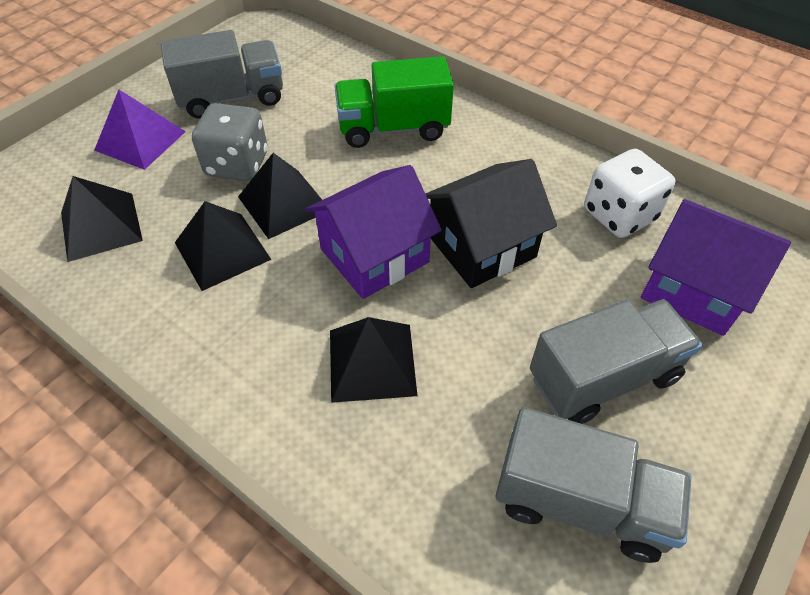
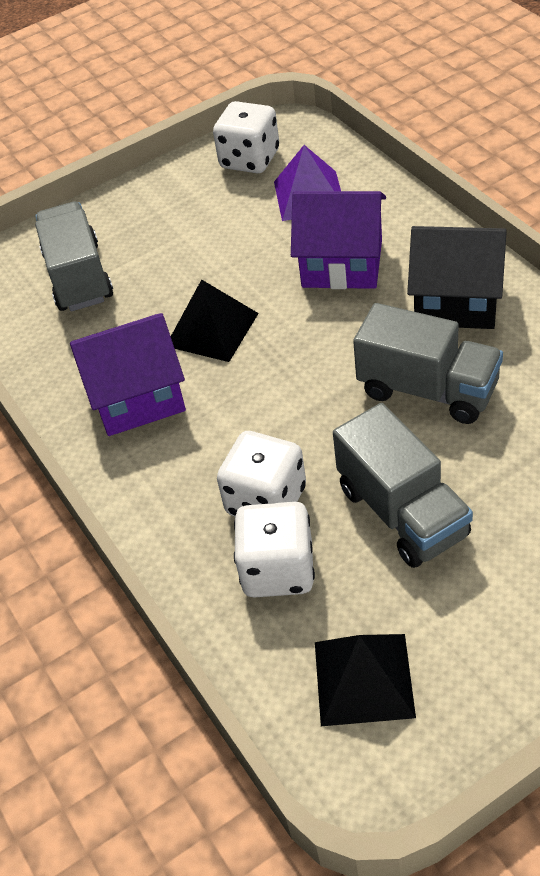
black pyramid: [61,176,143,262] [175,201,272,291] [238,153,322,239] [330,317,417,403] = 4 -> [171,279,259,362] [315,634,416,726] = 2
green truck: [335,56,454,148] = 1 -> none = 0
grey dice: [192,103,268,181] = 1 -> none = 0
white dice: [584,149,675,238] = 1 -> [213,101,279,173] [217,431,306,516] [234,502,315,597] = 3

